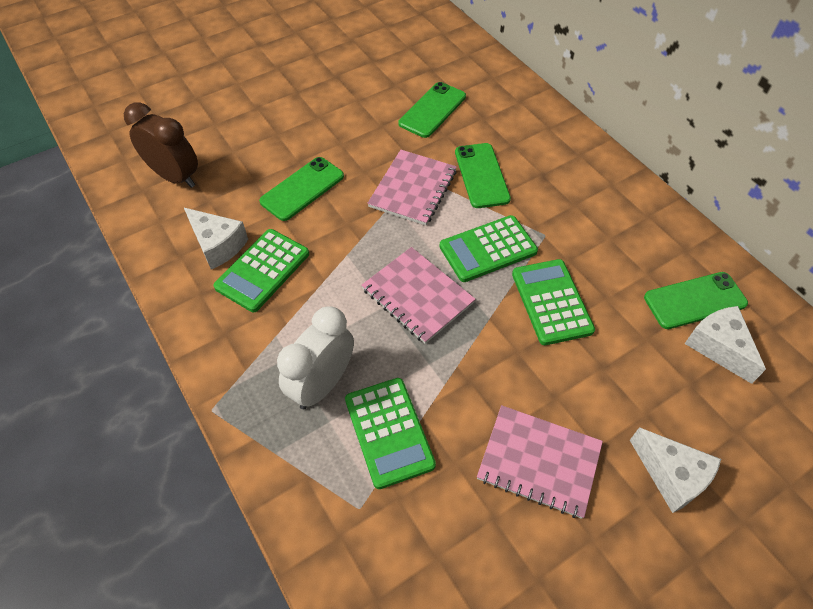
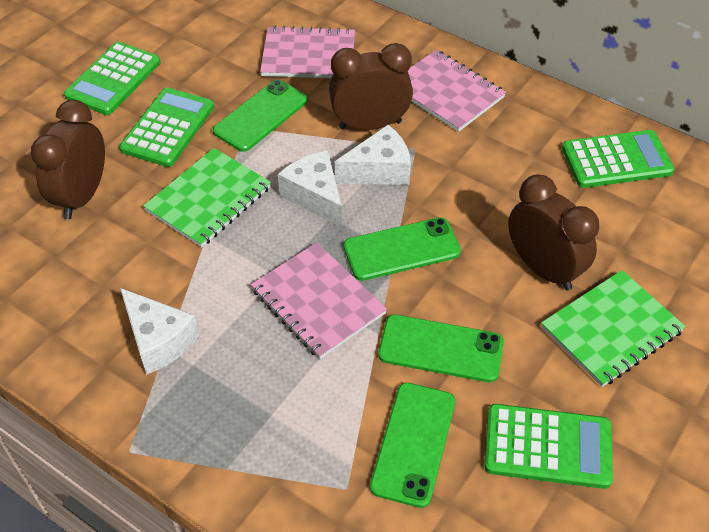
brown clock: [124,102,198,188] = 1 -> [31,100,105,219] [329,43,413,130] [508,174,599,291] = 3
green notebook: none = 0 -> [143,148,271,247] [541,270,685,387] = 2
white clock: [277,307,354,409] = 1 -> none = 0

